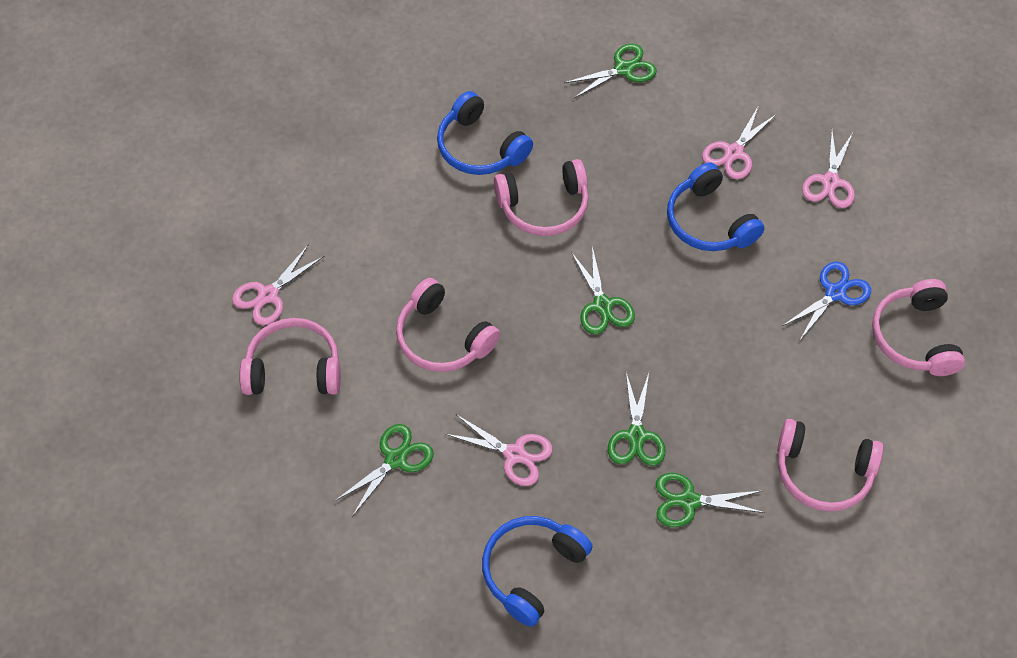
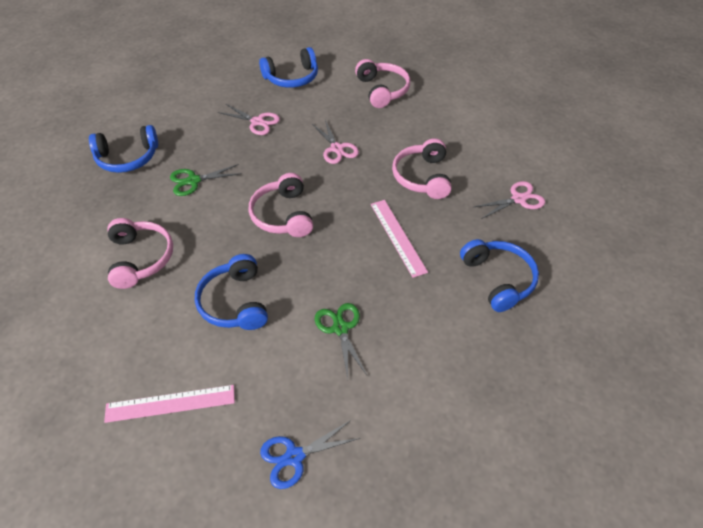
blue headphones: [437,91,533,175] [482,516,592,627] [667,162,764,251] = 3 -> [89,125,158,173] [195,254,268,330] [259,47,318,88] [460,239,539,312] = 4
green scissors: [335,424,434,517] [564,44,657,98] [571,246,635,335] [608,373,665,466] [656,473,765,527] = 5 -> [170,164,242,196] [315,303,367,379] = 2
pink headphones: [239,318,341,395] [396,278,500,372] [494,159,589,236] [777,419,884,512] [872,279,965,376] = 5 -> [108,218,173,289] [249,173,313,237] [355,59,410,108] [392,138,452,199] = 4
pink ruler: none = 0 -> [104,385,235,423] [370,200,428,278] = 2
pink scissors: [232,244,324,325] [445,414,552,486] [702,105,777,179] [802,131,855,208] = 4 -> [218,104,280,135] [312,120,359,164] [474,181,545,219] = 3

